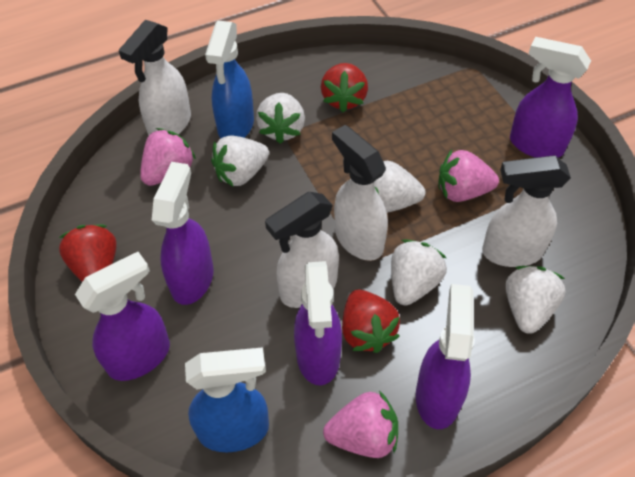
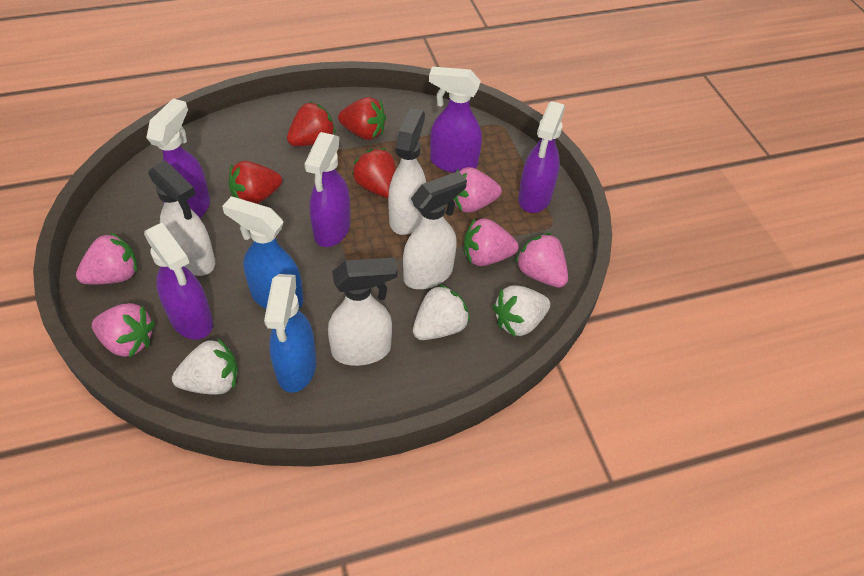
pink strawberry: [140,128,196,186] [323,391,398,458] [438,150,499,202] = 3 -> [76,232,137,284] [92,303,155,358] [453,167,502,213] [464,218,519,266] [515,233,568,288] = 5
red strawberry: [59,224,117,282] [321,63,368,112] [342,289,400,353] = 3 -> [229,161,282,204] [287,102,336,146] [338,97,386,140] [352,148,396,198] = 4
white strawberry: [211,136,269,187] [256,93,305,144] [374,161,425,213] [391,239,447,306] [506,266,566,334] = 5 -> [172,339,238,395] [413,284,470,340] [493,285,550,337] = 3

